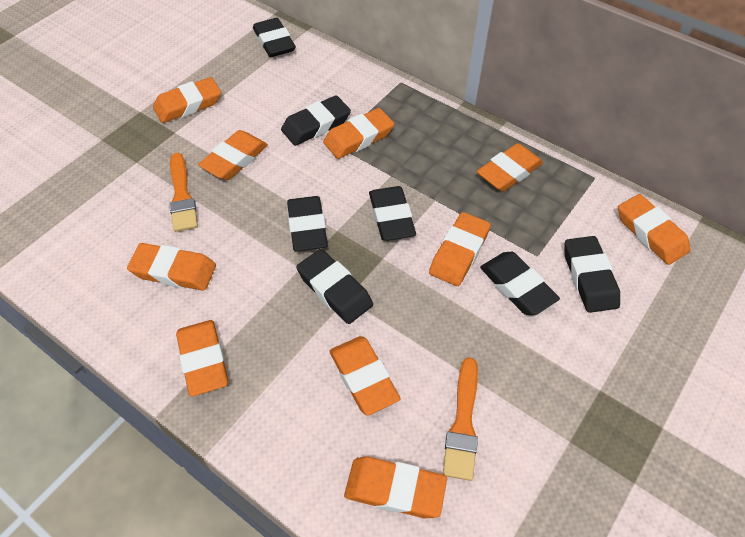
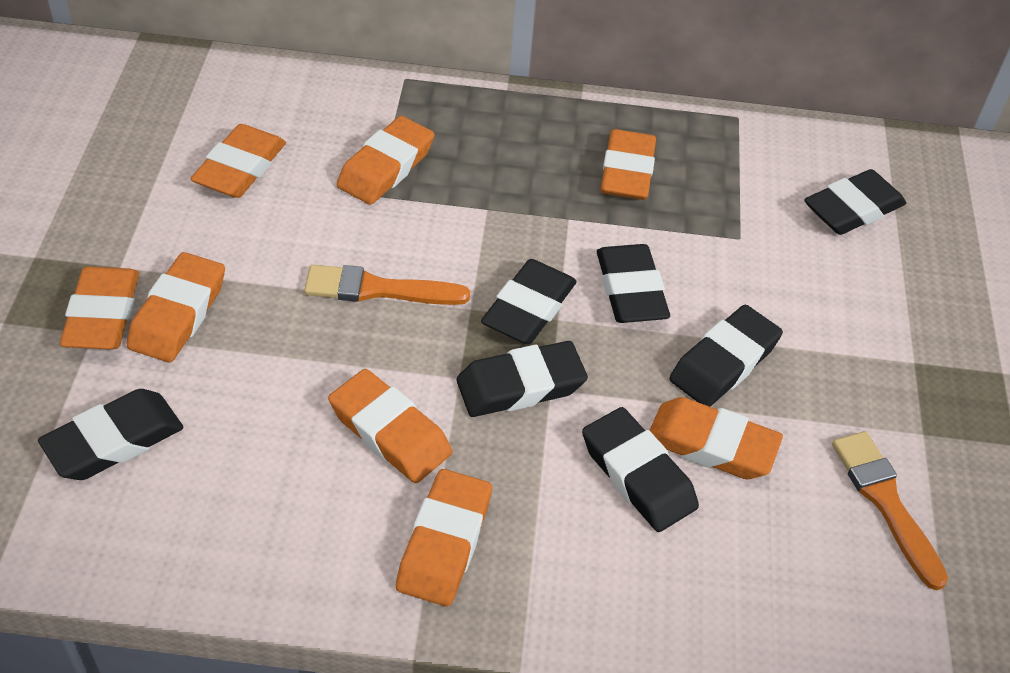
orange eraser: [127,243,216,291] [153,77,221,123] [176,320,228,397] [198,130,268,180] [323,108,394,159] [330,336,401,416] [344,456,447,518] [429,212,491,286] [477,143,543,192] [618,194,690,265] = 10 -> [60,267,139,349] [127,252,225,362] [190,124,286,198] [328,369,452,483] [336,116,435,205] [396,469,492,607] [601,129,656,200] [649,397,783,479] = 8

